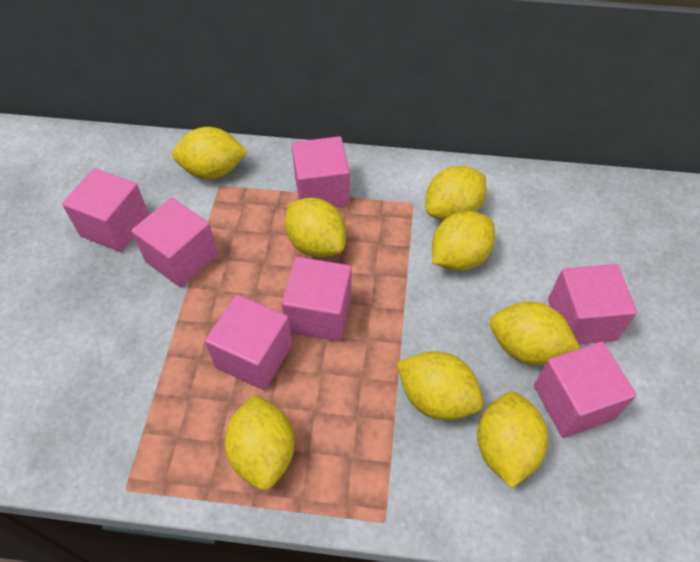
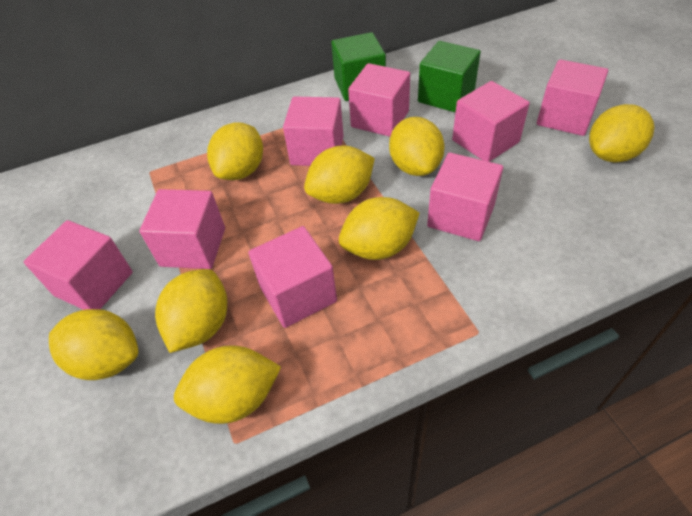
green cube: none = 0 -> [331,32,386,101] [418,41,481,113] = 2
pink cube: [62,168,149,252] [131,198,218,288] [205,295,292,390] [282,257,352,342] [292,136,350,207] [534,342,636,438] [548,264,637,345] = 7 -> [24,220,133,310] [139,189,225,269] [248,226,337,328] [283,96,344,166] [348,63,410,137] [427,153,503,241] [452,81,530,162] [537,59,608,136] = 8

